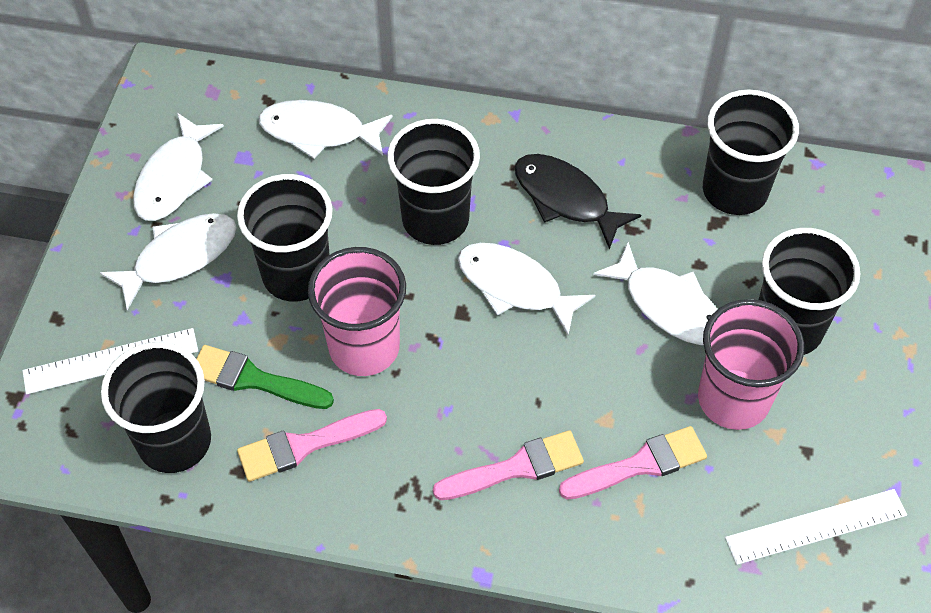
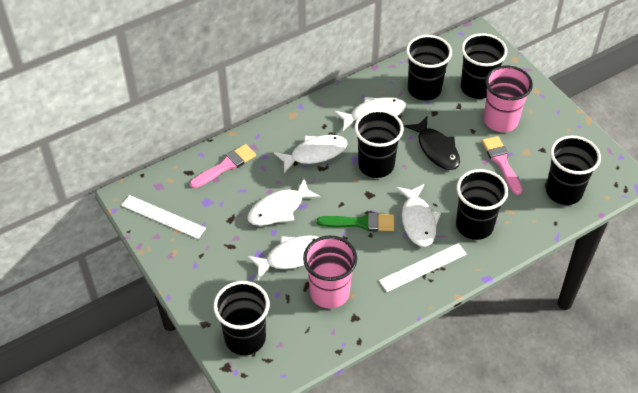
black cup: [101,342,211,473] [237,174,333,301] [387,119,480,245] [703,89,799,215] [759,228,860,355] = 5 -> [213,281,270,355] [354,109,404,178] [406,35,452,101] [456,169,508,240] [461,33,507,99] [546,136,601,205] = 6
pink brush: [237,409,387,482] [433,430,584,500] [559,426,707,499] = 3 -> [190,144,256,188] [482,136,522,195] = 2

